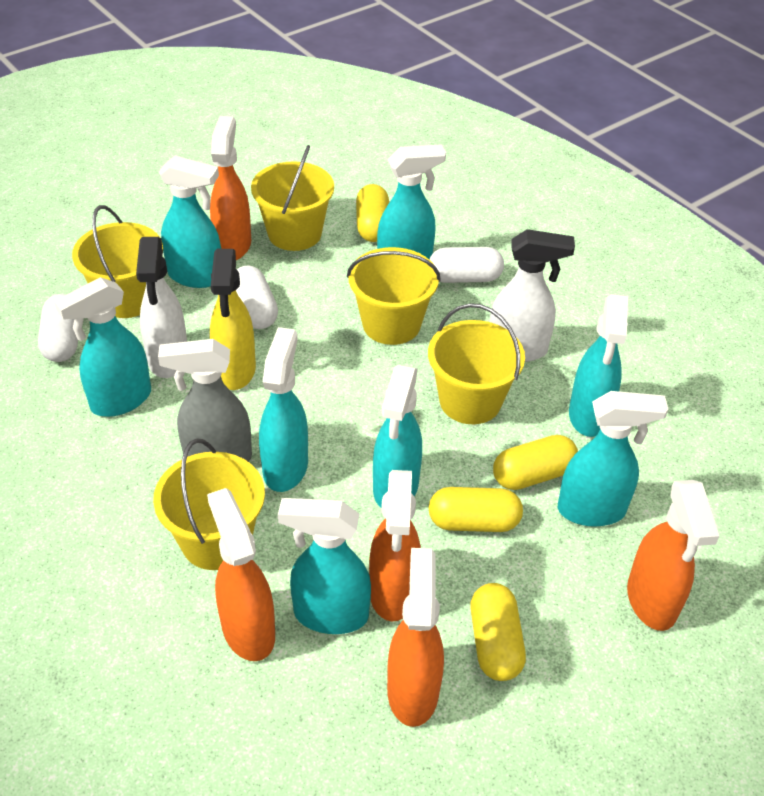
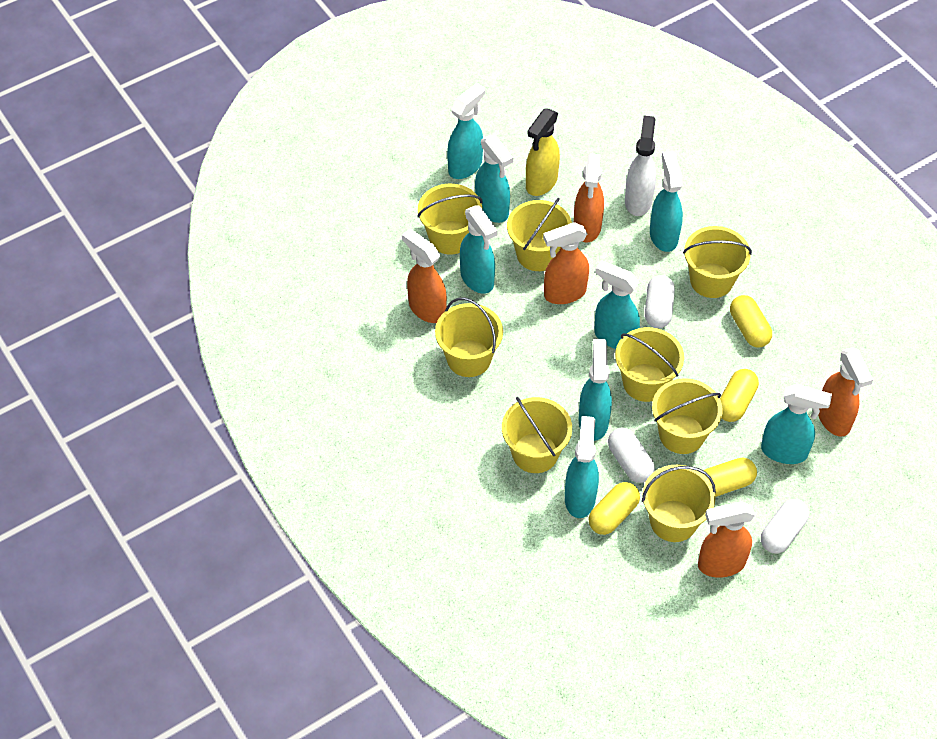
grey spray bottle: [158,339,252,462] = 1 -> none = 0
white spray bottle: [136,237,187,378] [489,229,575,362] = 2 -> [625,115,656,216] = 1
yellow bucket: [72,205,163,318] [153,438,265,570] [251,145,334,251] [347,247,441,345] [428,303,525,424] = 5 -> [418,184,483,255] [435,297,503,377] [502,397,572,473] [507,198,572,271] [615,327,684,402] [642,465,716,542] [652,378,722,454] [683,226,752,298] = 8

